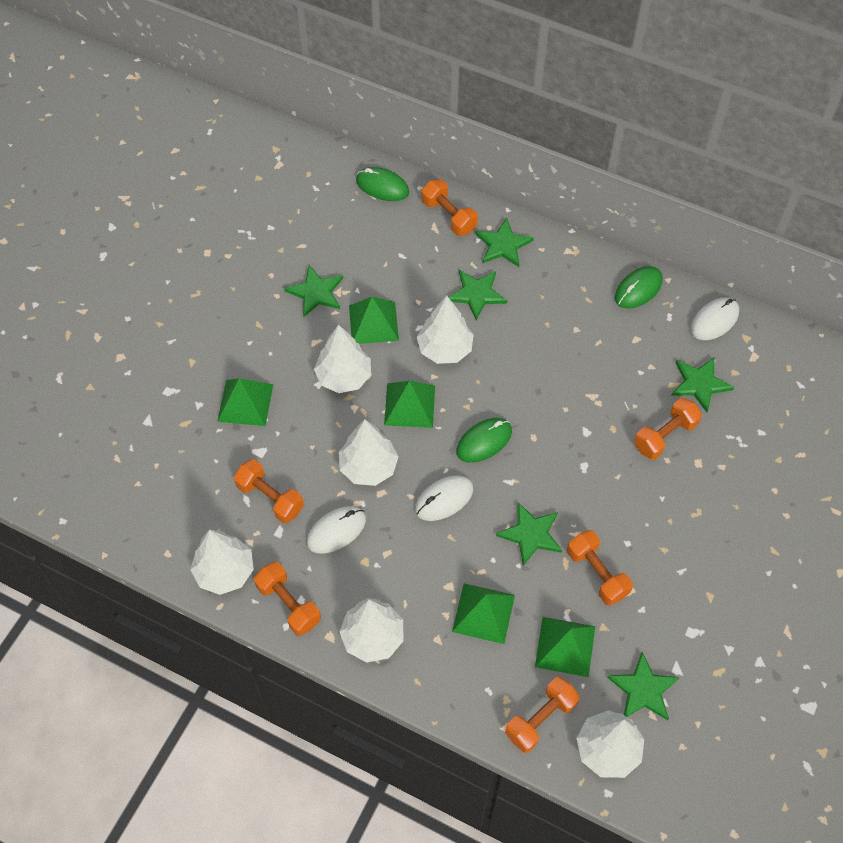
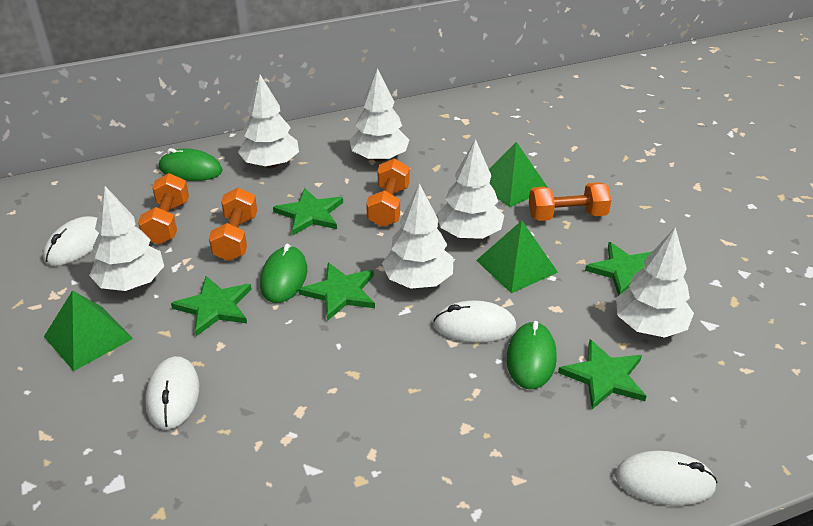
green pyramid: [217,378,273,426] [349,296,399,344] [384,381,435,428] [452,583,515,644] [535,617,595,677] = 5 -> [44,291,133,371] [476,221,558,293] [489,142,548,207] = 3
green star: [284,265,343,317] [449,270,507,320] [475,218,534,267] [496,502,562,566] [607,652,680,720] [671,358,734,412] = 6 -> [171,276,252,336] [273,188,343,236] [298,262,375,321] [558,339,647,409] [585,242,652,296] = 5
orange dumbbell: [234,459,304,523] [254,562,321,636] [422,179,478,236] [505,677,580,753] [567,530,633,606] [634,398,702,460] = 6 -> [138,173,189,245] [209,188,257,261] [366,158,410,227] [529,182,611,221] = 4
white mouse: [307,506,366,554] [415,475,473,521] [691,297,739,340] = 3 -> [43,216,99,266] [145,356,199,430] [433,300,517,343] [615,451,718,506] = 4

